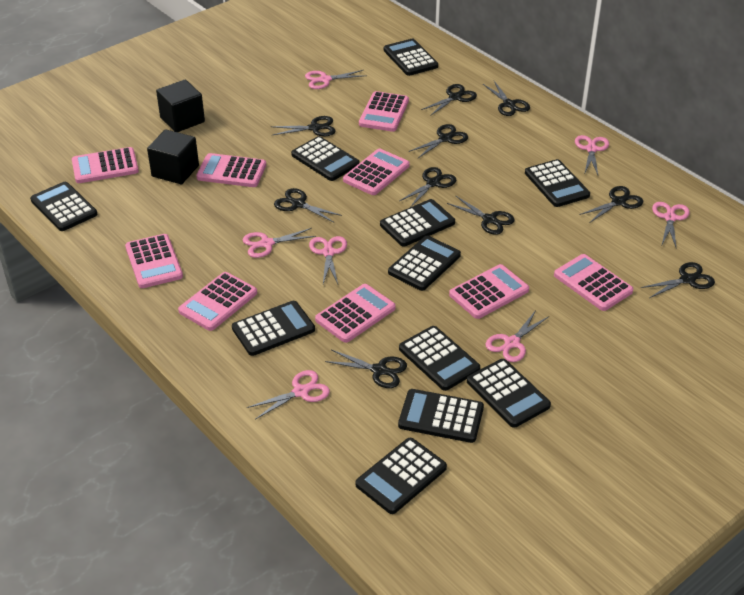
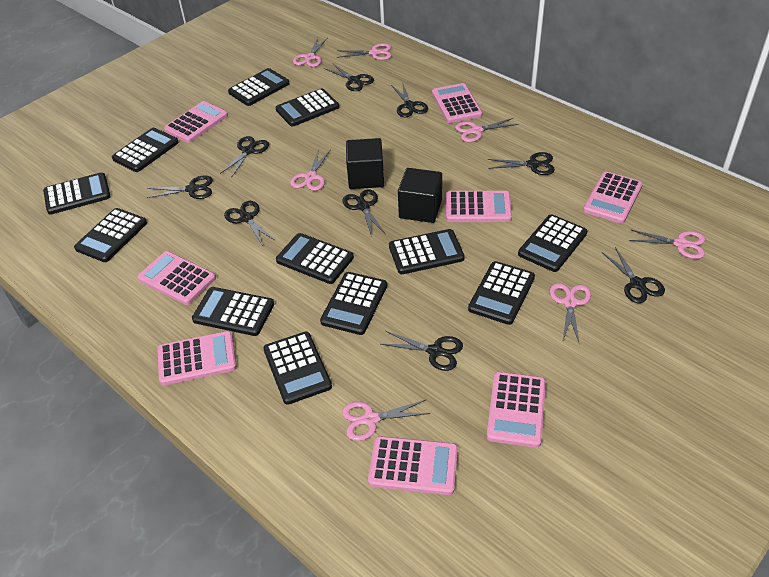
black calculator: [30,182,97,231] [232,301,315,356] [291,136,360,181] [356,438,447,514] [380,199,455,246] [384,39,438,76] [388,236,461,291] [398,389,484,443] [399,326,480,391] [467,359,551,428] [525,159,590,207] = 11 -> [43,172,111,215] [74,208,147,262] [112,128,179,172] [192,287,274,336] [228,68,290,106] [263,332,332,405] [275,88,339,127] [276,233,354,284] [320,272,387,335] [389,229,465,274] [468,261,535,325] [518,214,587,272] = 12
black scissors: [271,116,335,136] [274,188,342,223] [325,350,407,388] [400,167,456,207] [409,124,468,158] [421,84,477,116] [447,196,515,235] [483,81,530,116] [580,186,643,222] [641,262,715,298] = 10 -> [146,175,213,199] [220,136,269,178] [224,201,276,246] [324,63,374,91] [343,189,385,237] [381,331,463,371] [391,82,428,117] [488,152,555,175] [602,247,665,303] = 9
pink calculator: [72,147,139,183] [125,234,183,288] [178,272,257,331] [196,153,266,187] [315,284,396,343] [343,149,410,195] [359,91,409,132] [449,264,529,319] [554,254,633,311] = 9 -> [137,251,216,305] [157,331,237,385] [164,101,228,143] [368,436,458,495] [432,83,482,123] [446,191,512,222] [487,372,546,448] [583,172,643,224] = 8

